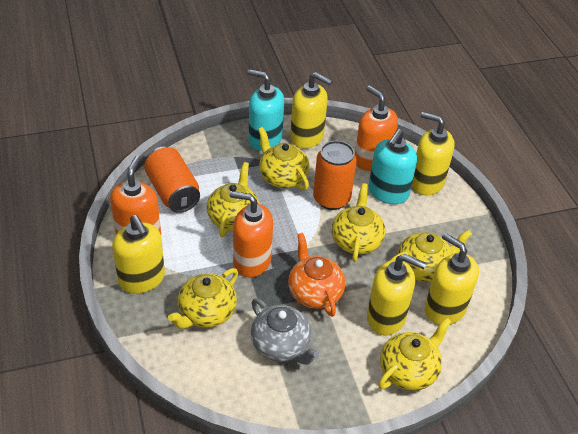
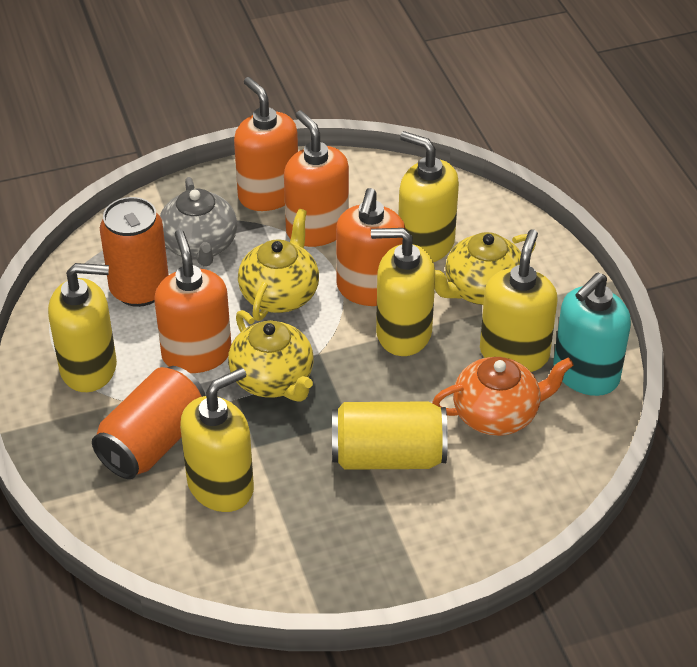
orange soap dispenser: [110,156,161,234] [229,191,273,277] [355,86,398,171] = 3 -> [154,230,232,373] [234,77,298,211] [284,110,349,247] [336,188,406,306] = 4
turquoise soap dispenser: [248,69,284,151] [369,129,417,204] = 2 -> [554,272,631,396] = 1
yellow can: none = 0 -> [332,402,448,470] = 1
yellow teapot: [168,268,238,329] [207,162,259,237] [258,127,310,191] [332,183,385,262] [378,317,452,391] [391,230,472,282] = 6 -> [228,310,313,402] [238,209,319,321] [435,232,536,305] = 3

